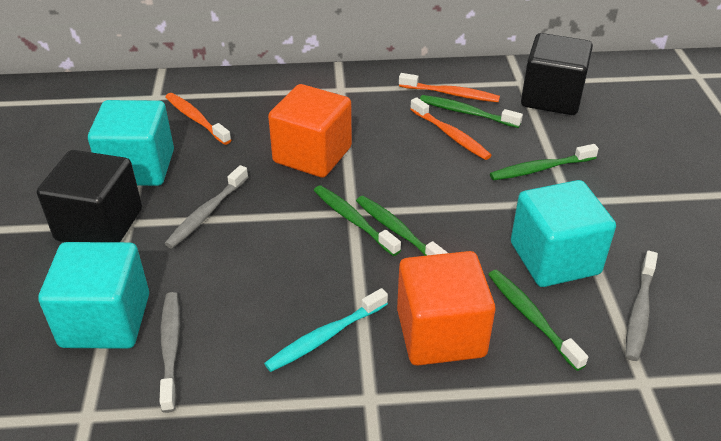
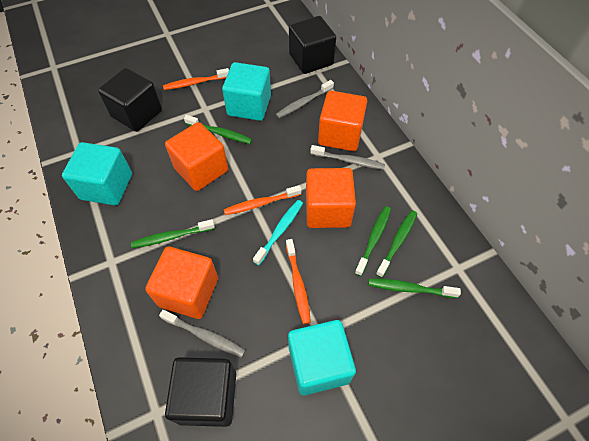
black cube: [37,150,142,242] [521,33,593,115] = 2 -> [98,68,162,132] [165,357,236,427] [289,16,336,74] = 3
orange cube: [268,84,352,178] [397,251,495,366] = 2 -> [145,246,218,319] [165,122,228,191] [306,168,356,228] [318,91,367,151] = 4

